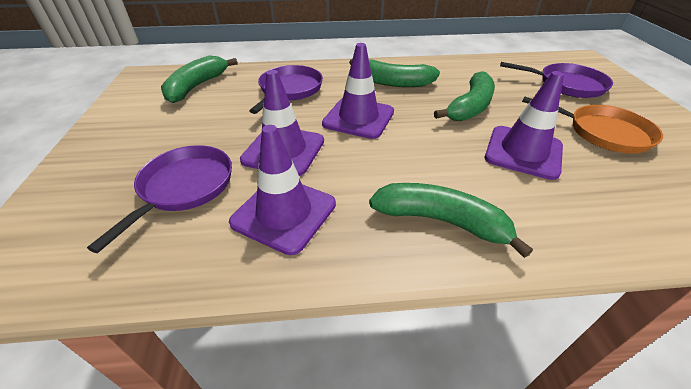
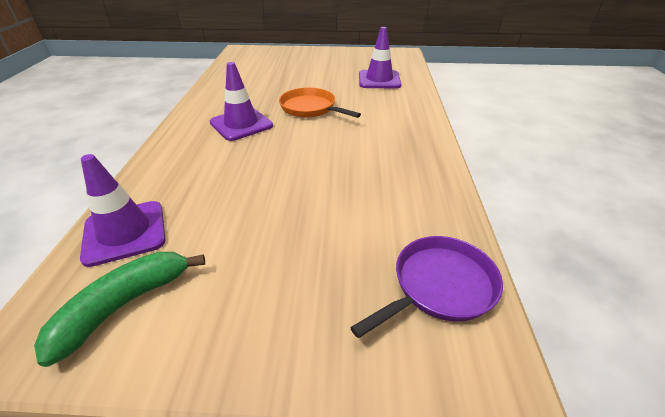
green banana: [161,56,238,103] [349,59,440,87] [369,183,533,258] [434,71,495,121] = 4 -> [34,252,205,367] = 1
purple pan: [87,145,232,253] [249,65,323,114] [500,62,613,98] = 3 -> [350,236,503,338] = 1
purple traffic cone: [229,125,336,255] [240,70,324,176] [322,43,394,139] [485,71,564,180] = 4 -> [80,154,165,267] [210,62,273,141] [359,27,401,89] = 3

